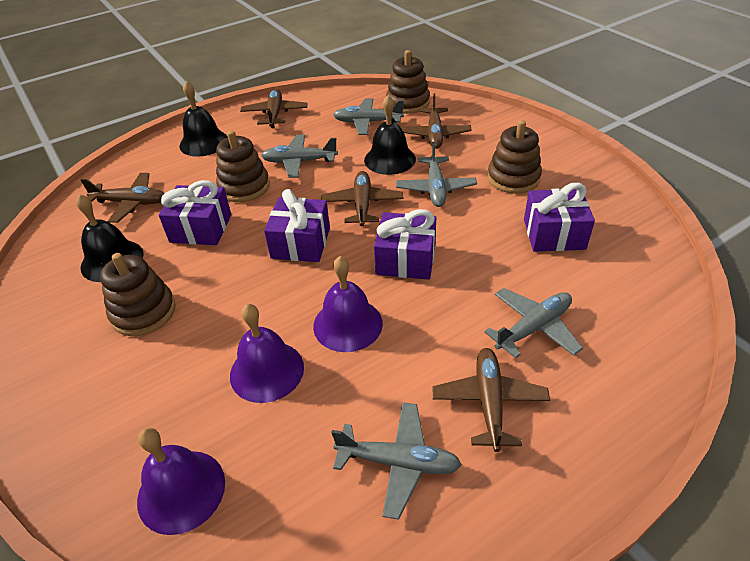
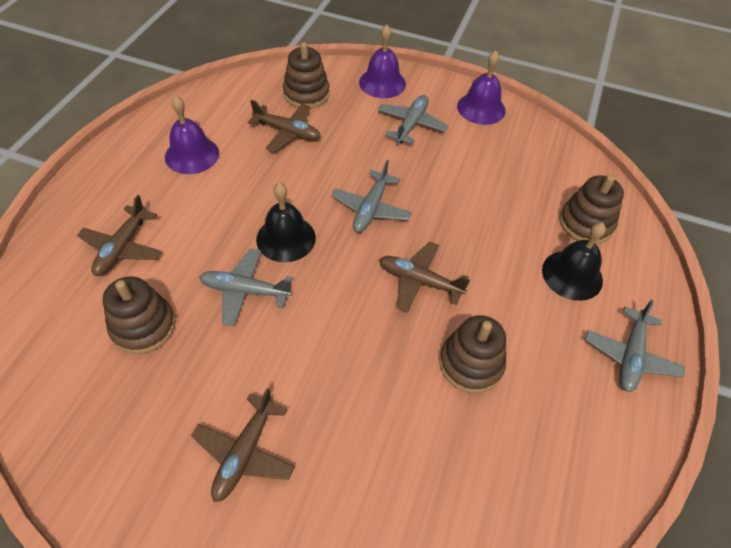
black bell: [76,194,144,282] [179,81,228,157] [364,95,416,175] = 3 -> [256,182,316,262] [542,222,606,301] = 2
brown plane: [81,173,164,223] [240,89,307,128] [321,171,403,226] [400,94,472,149] [432,348,550,452] = 5 -> [77,195,162,276] [191,388,295,502] [248,100,321,152] [379,241,470,313] = 4
grey plane: [261,135,338,178] [331,402,462,520] [333,98,404,135] [396,142,477,207] [484,288,583,359] = 5 -> [199,249,293,326] [331,160,412,232] [378,95,448,144] [585,300,685,392] = 4
purple gift: [159,180,231,245] [264,189,330,262] [374,209,436,280] [524,183,595,252] = 4 -> none = 0

